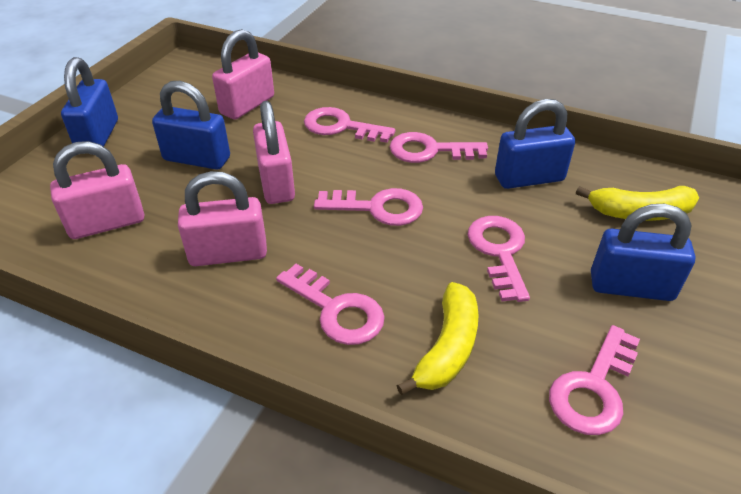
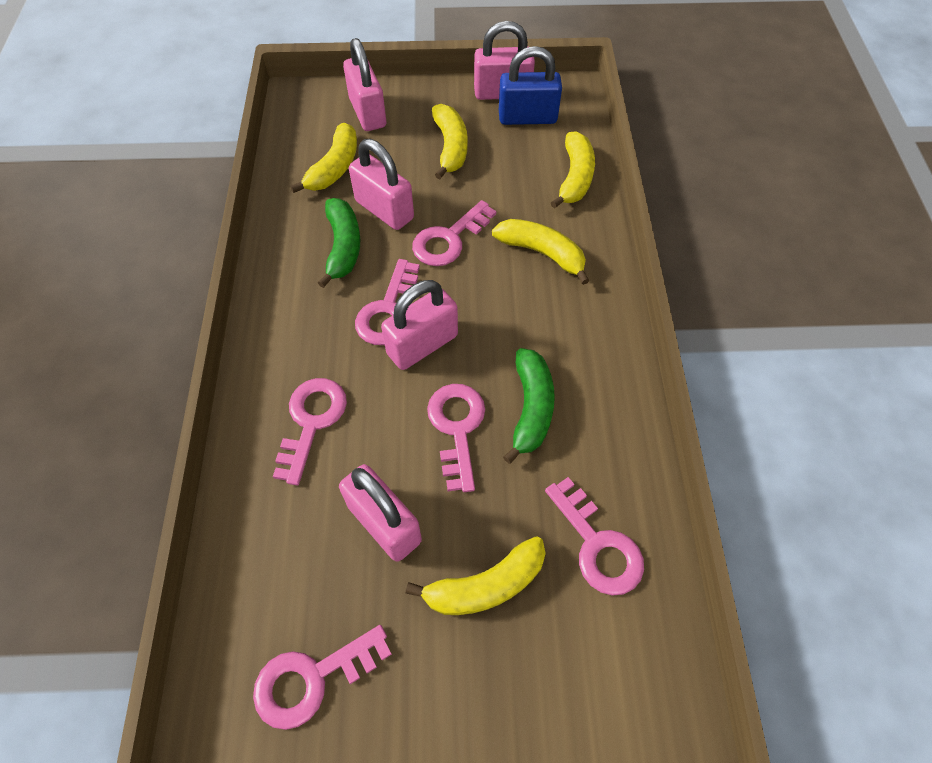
blue padlock: [61,57,118,146] [152,81,230,170] [495,99,575,189] [591,204,695,301] = 4 -> [499,46,562,125] = 1
green banana: none = 0 -> [318,198,360,288] [503,348,555,464] = 2
pink padlock: [50,141,144,239] [178,171,267,266] [212,29,274,119] [253,101,295,204] = 4 -> [339,464,422,562] [343,38,386,131] [349,139,414,230] [381,280,458,370] [474,21,535,100] = 5
yellow banana: [396,282,479,395] [576,186,699,221] = 2 -> [290,123,357,193] [406,536,546,615] [432,104,468,179] [492,219,590,285] [551,131,595,209] = 5

